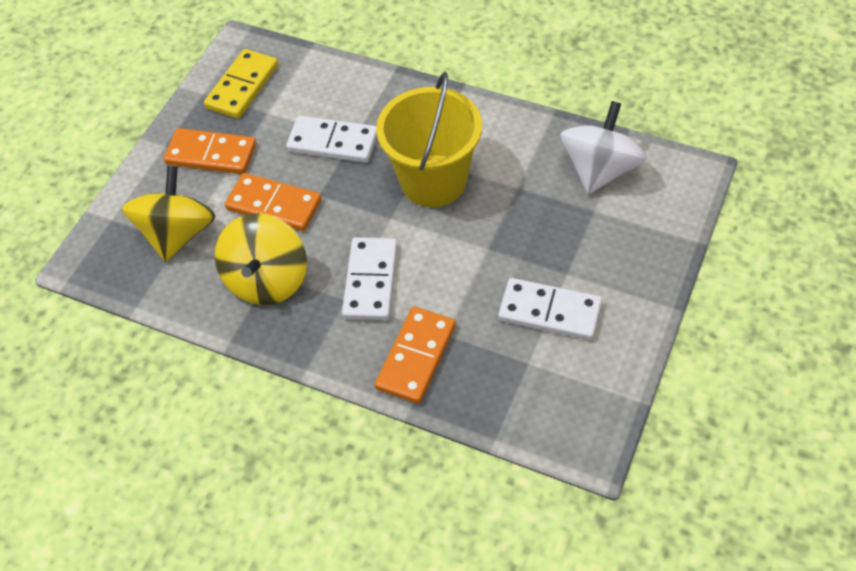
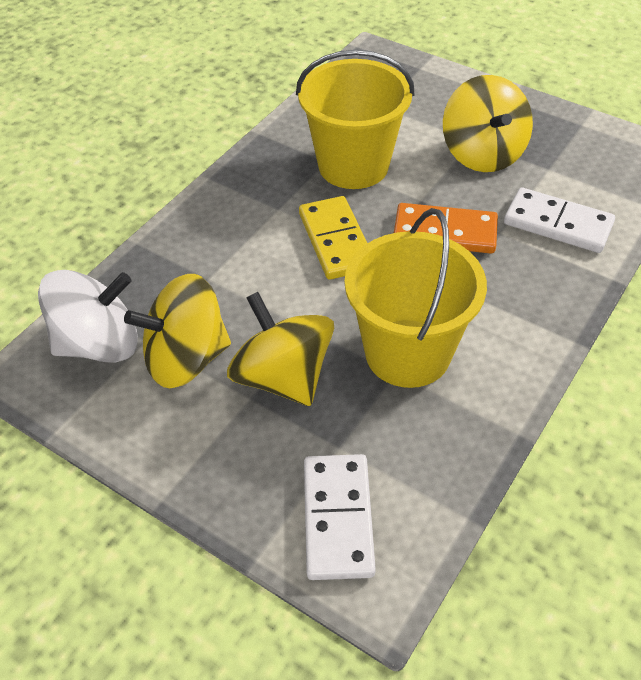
orange domino: [164,128,256,174] [225,173,322,231] [375,307,456,404] = 3 -> [394,203,498,254] = 1
white domino: [286,116,377,163] [342,237,398,321] [498,278,602,340] = 3 -> [304,454,376,580] [504,187,615,253] = 2
yellow bucket: [376,72,482,207] = 1 -> [296,50,414,189] [345,208,487,388] = 2
yellow spinning top: [122,166,215,262] [215,213,307,305] = 2 -> [124,274,231,388] [227,292,334,406] [443,75,533,172] = 3

